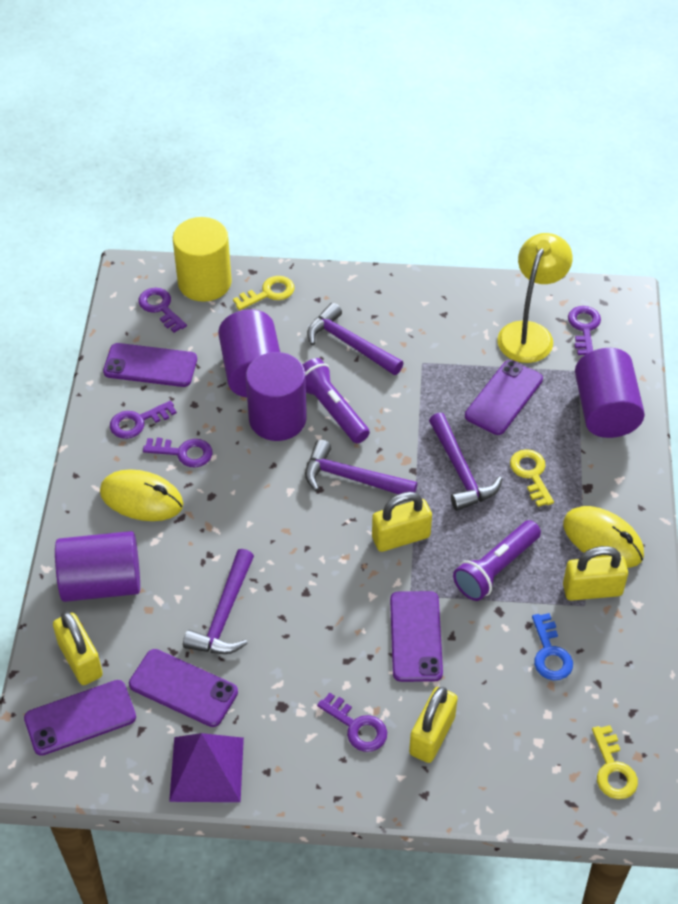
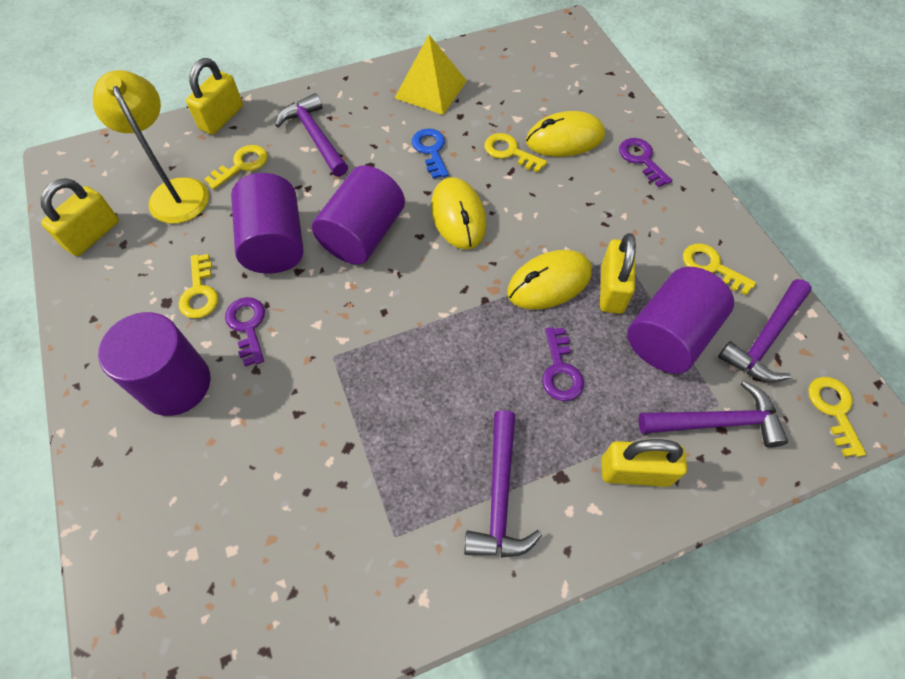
purple flashlight: [303,358,370,443] [453,520,541,601] = 2 -> none = 0
purple key: [110,401,177,439] [138,288,187,333] [143,438,212,468] [317,693,387,752] [568,306,601,355] = 5 -> [225,297,265,367] [542,327,584,401] [619,138,672,187] = 3
purple phone: [24,680,136,756] [103,343,197,387] [129,649,238,727] [390,591,443,682] [465,360,543,435] = 5 -> none = 0
purple pyramid: [169,733,244,802] = 1 -> none = 0
yellow cylinder: [173,217,232,302] = 1 -> none = 0
yellow key: [233,276,295,310] [510,449,554,507] [592,725,638,799] = 3 -> [179,254,218,319] [204,145,268,190] [485,133,547,173] [683,243,756,295] [808,377,866,457] = 5
yellow mouse: [100,469,184,521] [563,506,644,568] = 2 -> [431,177,486,249] [507,250,592,310] [526,111,605,157] = 3
yellow pyramid: none = 0 -> [395,35,467,115] = 1

